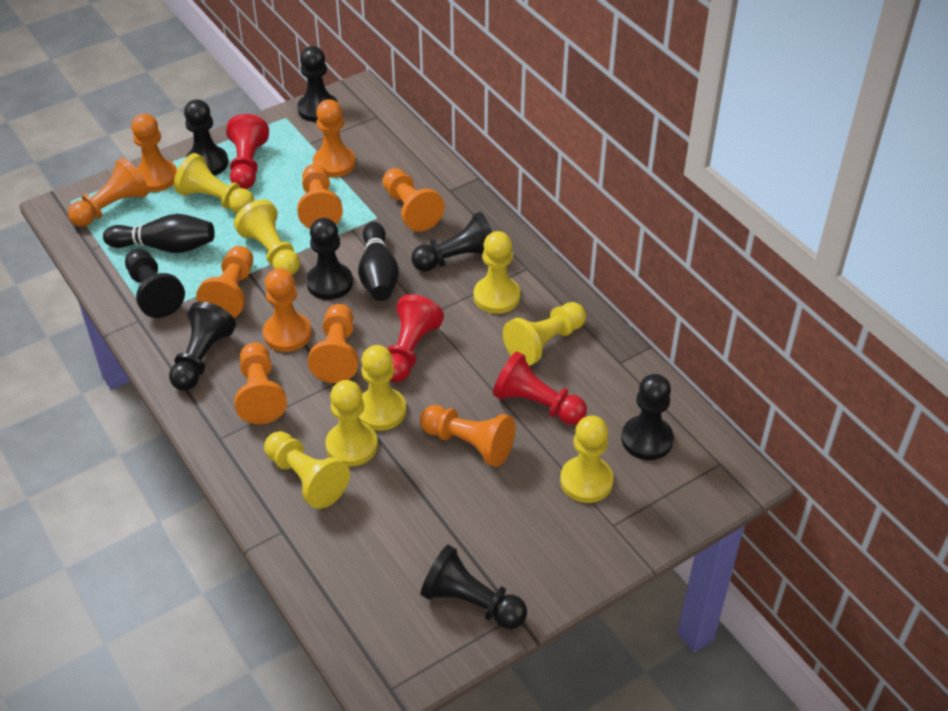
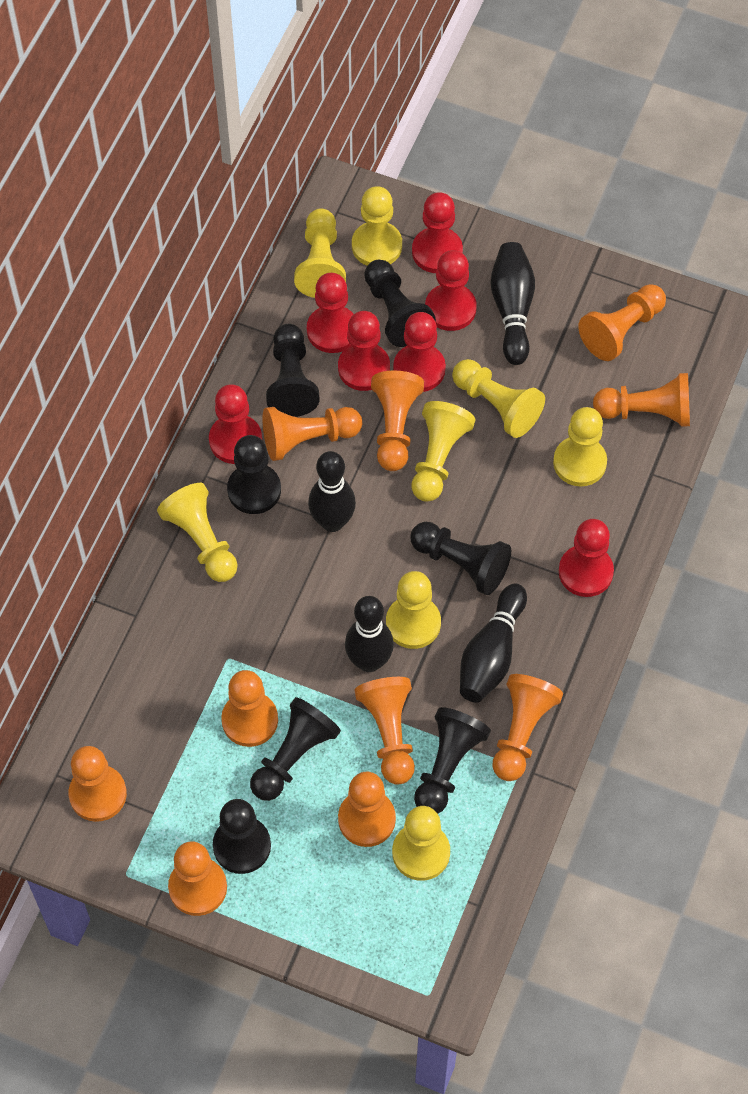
black bowling pin: [103,214,215,253] [358,222,399,301] = 2 -> [308,451,356,532] [345,596,394,672] [460,584,527,703] [490,242,535,365] = 4
black pawn: [125,249,185,318] [169,302,236,390] [184,99,228,176] [297,46,338,122] [306,218,353,300] [411,212,492,272] [420,545,527,629] [621,374,674,460] = 8 -> [213,799,271,874] [227,435,281,514] [250,697,341,801] [266,324,320,417] [364,260,436,347] [411,522,511,595] [414,707,491,814] = 7
red pawn: [226,114,269,189] [388,294,444,382] [493,351,587,425] = 3 -> [209,384,262,464] [307,273,353,353] [338,311,390,391] [393,312,446,392] [412,192,463,273] [425,250,477,331] [559,519,614,597] = 7

